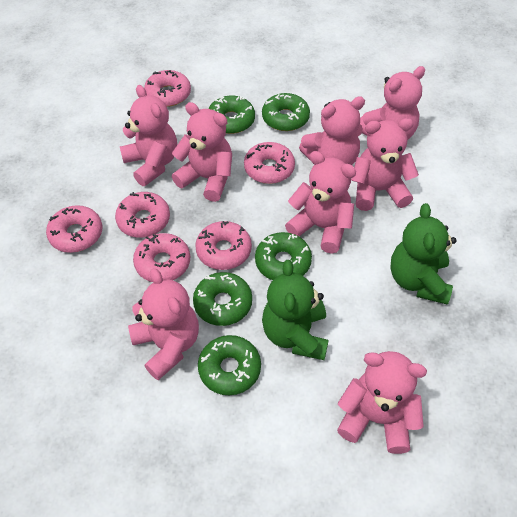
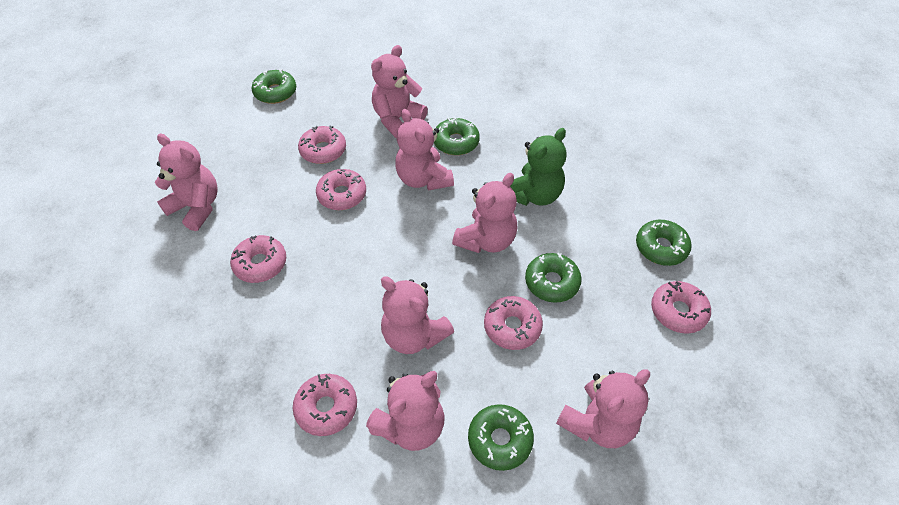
green teddy bear: [262,260,329,360] [390,203,457,305] = 2 -> [510,128,566,206] = 1
pink teddy bear: [120,85,177,186] [128,268,199,380] [172,102,232,202] [285,151,356,254] [299,96,365,165] [337,351,427,454] [351,118,419,211] [360,66,425,140] = 8 -> [155,134,218,231] [366,371,445,451] [371,45,428,138] [381,276,454,354] [395,109,454,190] [452,173,517,253] [556,369,650,448] = 7

